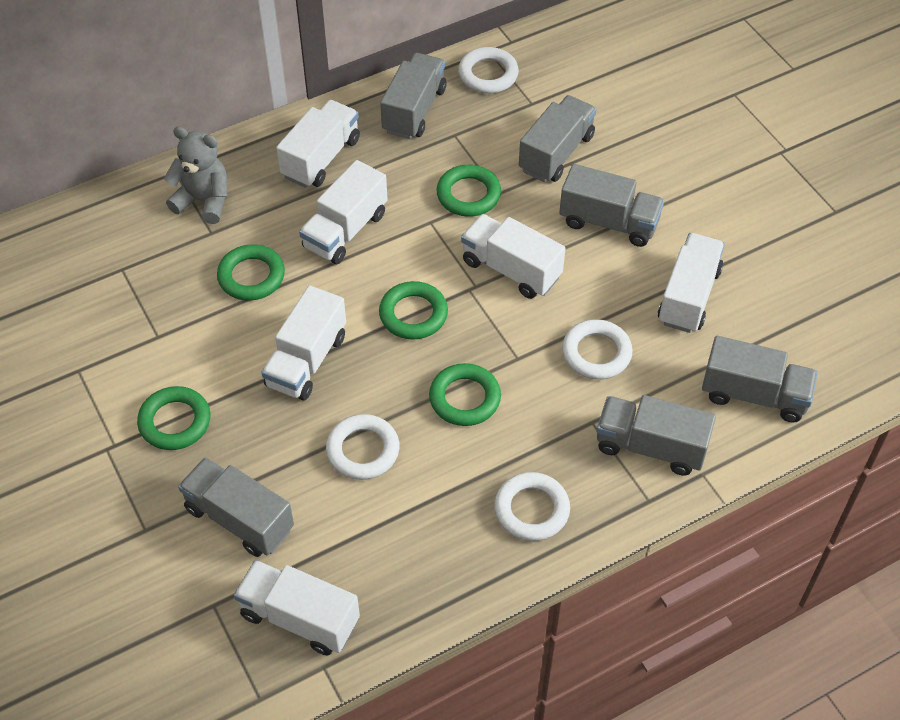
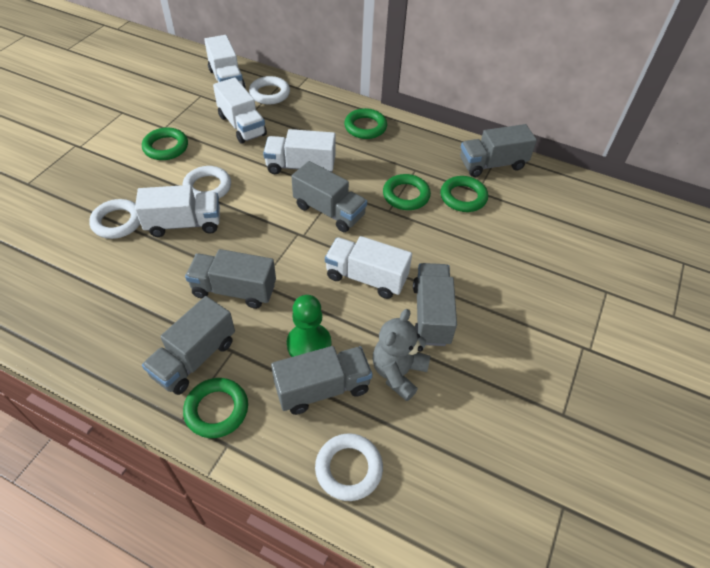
green pawn: none = 0 -> [287,295,331,357] = 1
white truck: [234,560,360,656] [261,285,346,400] [276,100,360,188] [299,160,388,264] [461,214,565,299] [658,233,725,333] = 6 -> [135,185,220,237] [204,35,246,88] [213,77,267,144] [263,129,336,174] [325,236,412,299] = 5

